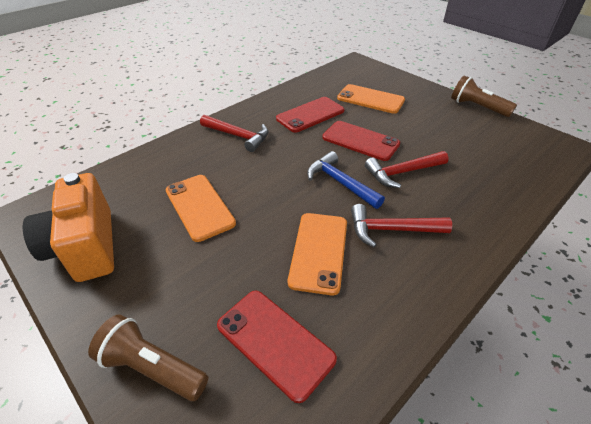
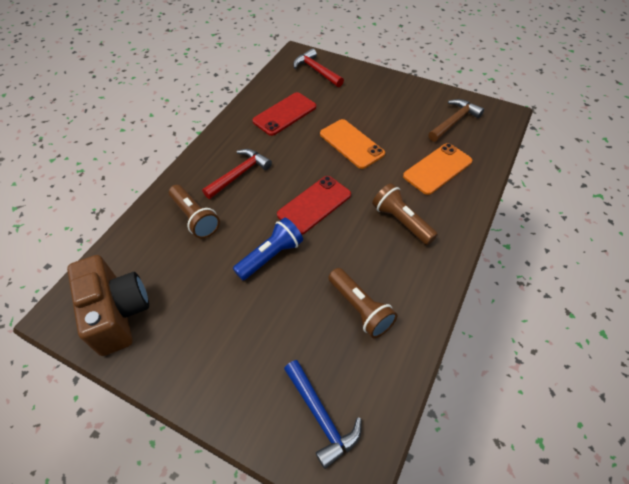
blue flashlight: none = 0 -> [233,218,303,280] = 1
brown camera: none = 0 -> [67,255,149,356] = 1
brown flashlight: [88,315,208,401] [451,75,517,117] = 2 -> [169,185,220,239] [328,268,397,338] [372,183,438,245] = 3
brown hammer: none = 0 -> [428,99,484,142] = 1
orange camera: [23,173,114,282] = 1 -> none = 0
orange phone: [165,175,236,242] [288,213,347,295] [337,84,405,114] = 3 -> [320,119,385,169] [403,143,472,195] = 2
red hammer: [200,115,269,152] [351,204,452,247] [365,151,449,188] = 3 -> [202,149,272,199] [293,48,344,87] = 2
red phone: [217,290,337,403] [276,97,344,133] [322,121,400,161] = 3 -> [252,92,316,136] [277,176,351,235] = 2

